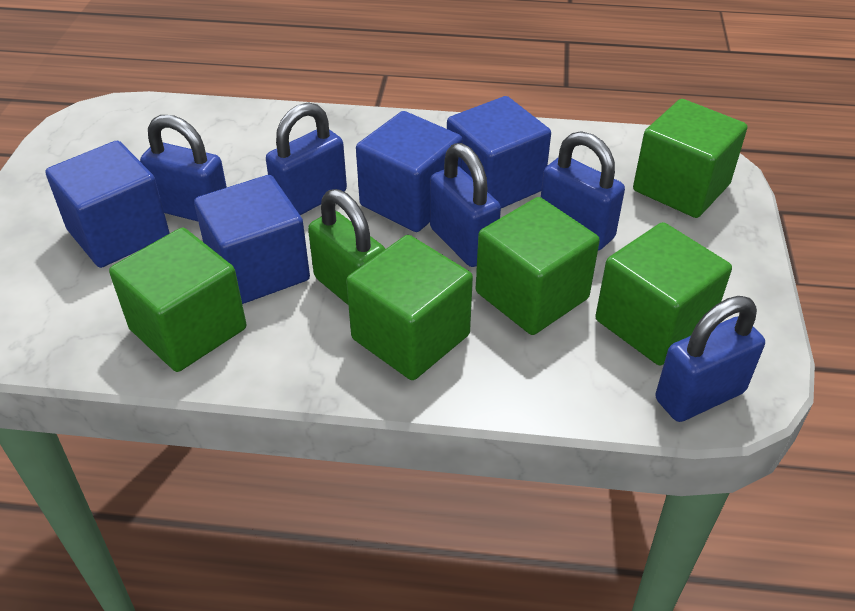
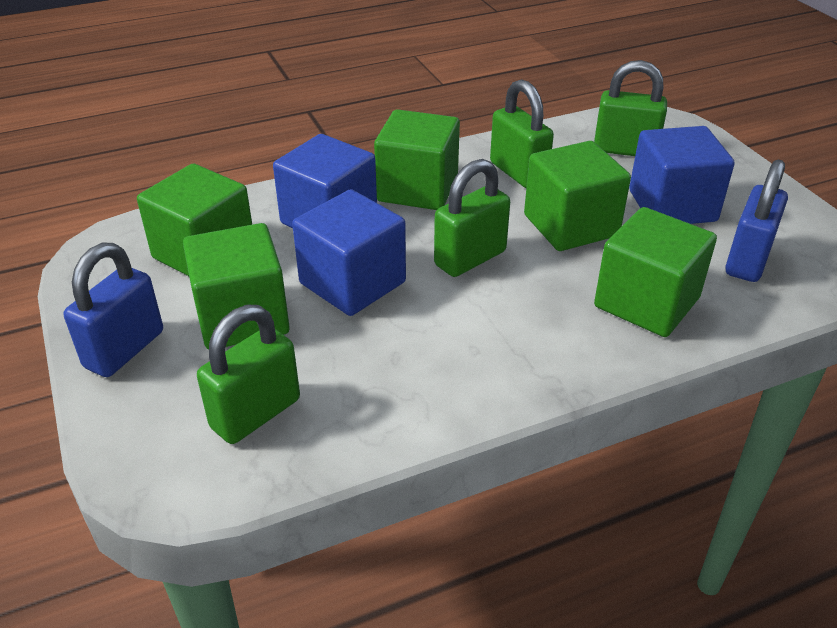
blue cube: [45,141,170,268] [194,175,310,304] [356,111,463,232] [447,96,551,208] = 4 -> [273,134,377,228] [292,189,406,316] [629,126,735,224] = 3
blue padlock: [140,115,227,221] [266,102,347,215] [430,143,501,267] [541,131,625,251] [655,296,765,422] = 5 -> [64,243,163,377] [725,160,788,282] = 2
green padlock: [308,189,385,305] = 1 -> [197,305,300,444] [434,159,510,277] [490,79,554,188] [594,60,667,156] = 4

